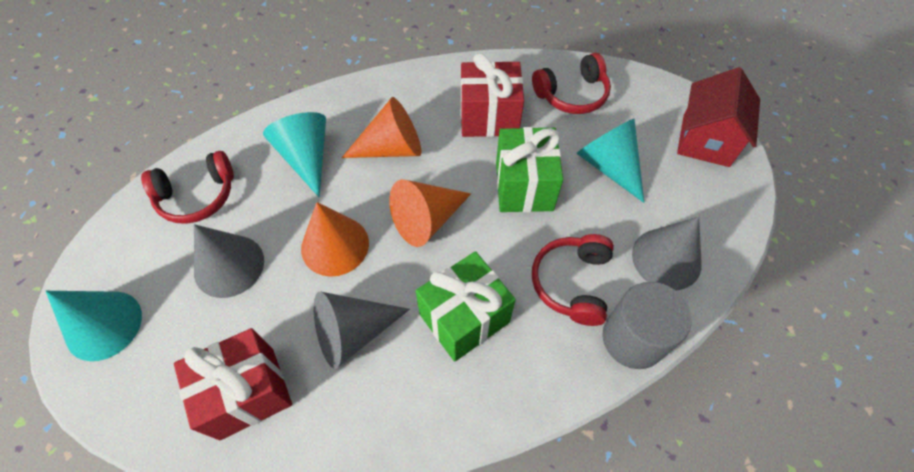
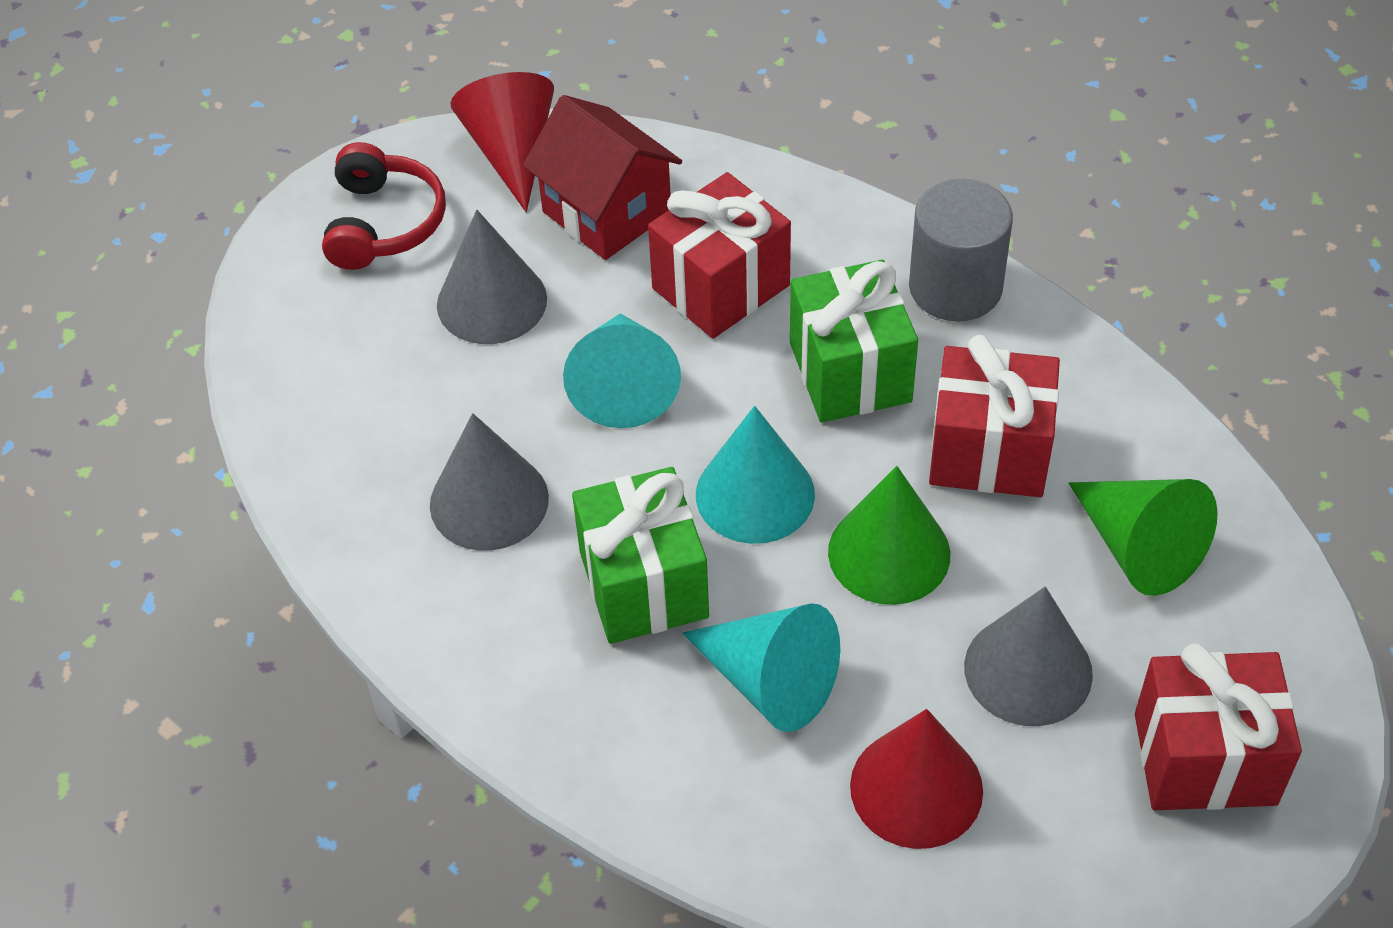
green cone: none = 0 -> [828,466,950,605] [1069,479,1218,596] = 2
orange cone: [301,202,369,277] [342,97,421,158] [389,179,471,247] = 3 -> none = 0
red cone: none = 0 -> [451,72,554,212] [850,709,983,849] = 2
red gift: [174,328,292,440] [461,53,524,137] = 2 -> [648,172,791,339] [929,335,1060,497] [1135,643,1302,810] = 3
red headphones: [141,151,234,224] [532,53,611,114] [532,234,614,326] = 3 -> [322,142,446,270] = 1

